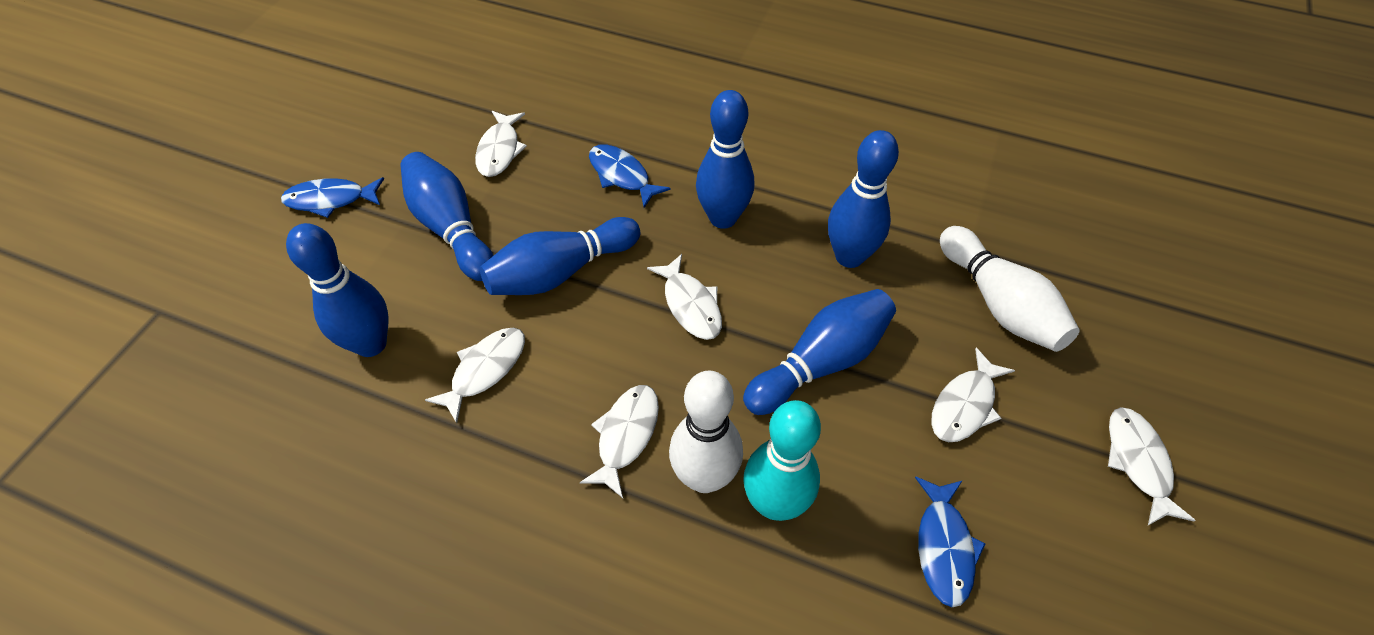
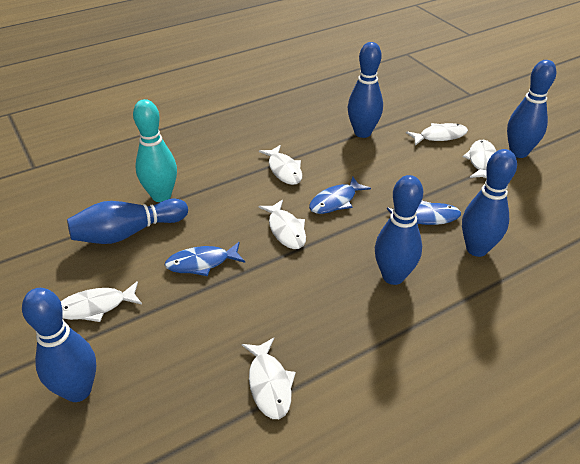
white bowling pin: [669,371,743,493] [940,226,1080,352] = 2 -> none = 0

